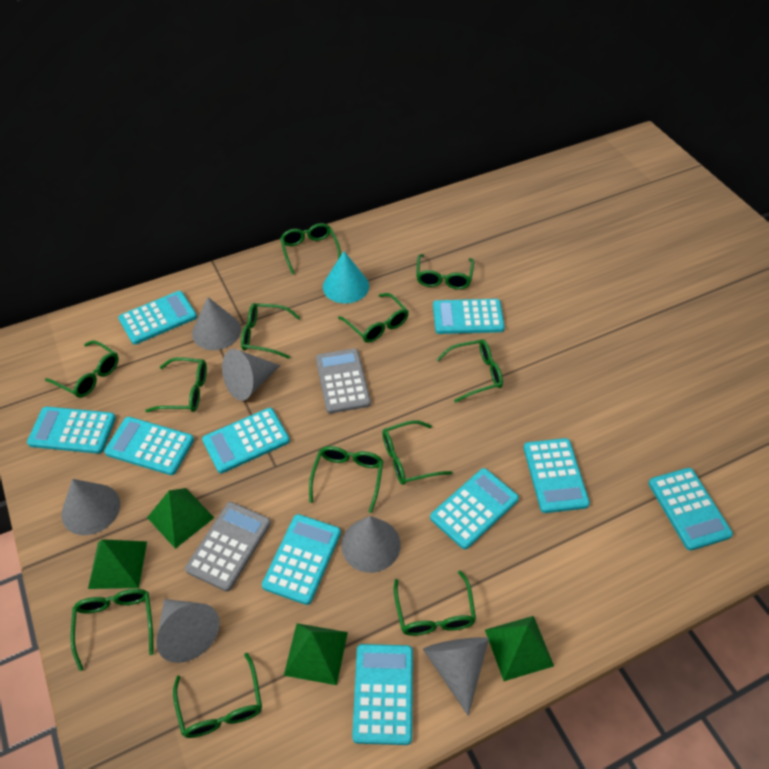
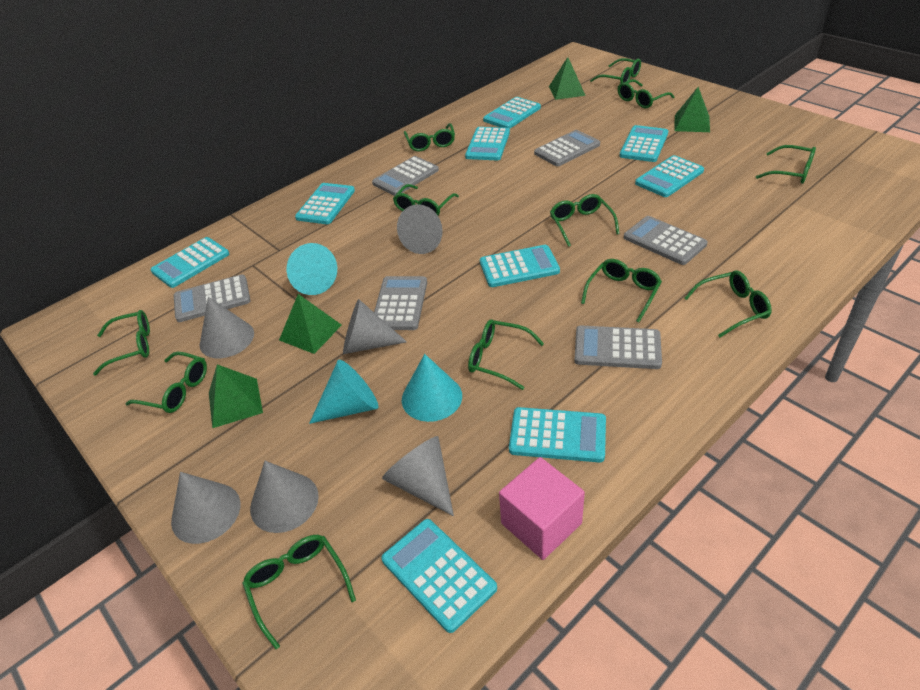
grey calculator: [185,502,271,592] [316,348,371,414] = 2 -> [174,274,251,322] [372,156,439,196] [374,276,427,330] [534,130,600,166] [574,326,662,369] [624,216,707,265] = 6
pink cube: none = 0 -> [499,457,585,560] = 1
turquoise calculator: [27,407,116,454] [104,417,194,475] [118,291,197,345] [202,408,290,473] [262,514,341,605] [352,644,413,745] [430,468,519,549] [433,299,505,334] [524,438,590,513] [648,468,733,551] = 10 -> [151,237,229,288] [295,183,355,224] [381,519,497,633] [465,127,510,160] [480,245,560,287] [483,97,541,129] [509,407,606,463] [620,125,668,162] [635,155,704,197] = 9
turquoise cone: [323,251,369,304] = 1 -> [287,243,337,295] [309,360,379,424] [402,354,462,422] = 3

